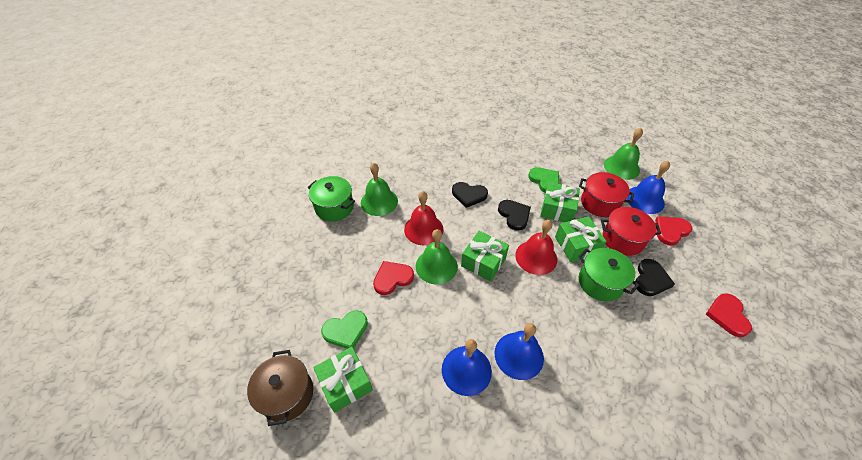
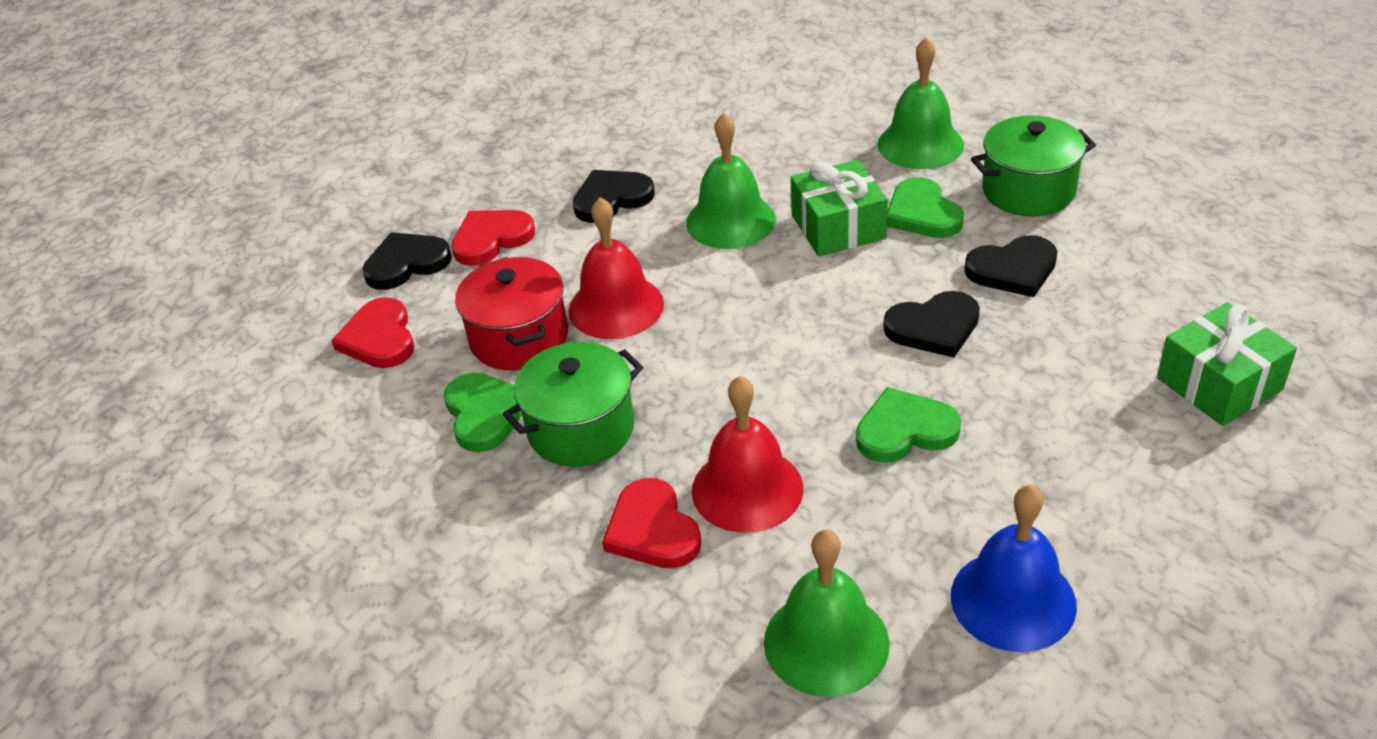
black heart: [452,182,488,208] [498,200,531,231] [635,259,675,296] = 3 -> [362,232,452,290] [573,170,655,223] [883,291,980,358] [964,235,1058,297] = 4
blue bell: [442,339,492,396] [495,323,544,380] [626,161,670,214] = 3 -> [951,485,1077,652] = 1
brown pot: [247,350,313,426] = 1 -> none = 0
green gift: [313,347,373,413] [461,231,509,281] [540,182,580,222] [555,216,607,262] = 4 -> [791,160,888,256] [1157,302,1297,426] = 2
green heart: [321,310,368,349] [528,167,559,193] = 2 -> [444,373,522,452] [856,387,961,463] [887,177,964,238] = 3
red pot: [579,172,634,217] [601,207,661,256] = 2 -> [455,257,568,370] = 1

